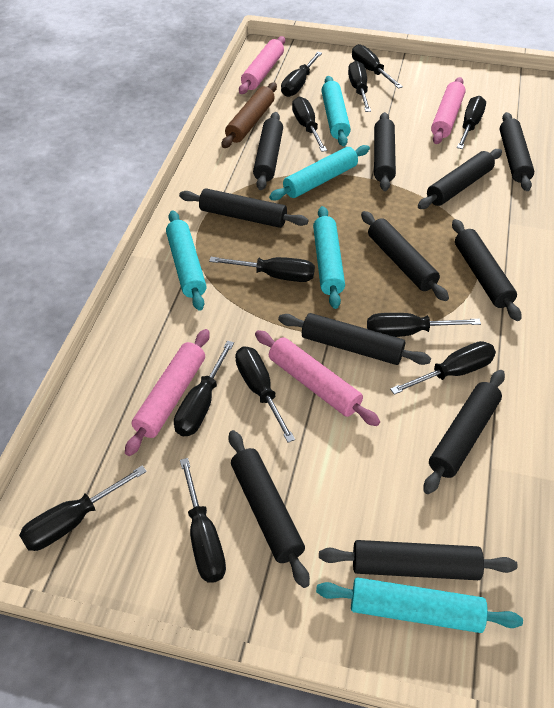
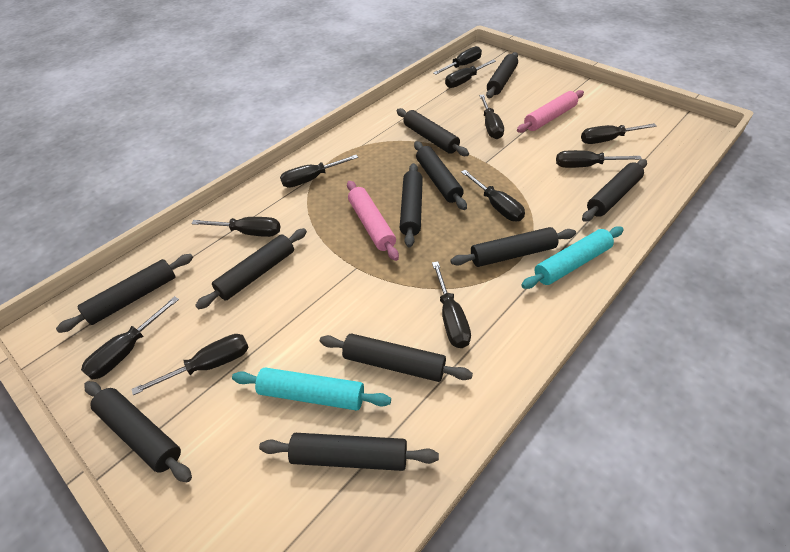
black screwdriver: [19,465,147,551] [174,341,234,436] [180,458,226,583] [209,257,315,282] [235,346,295,443] [281,52,322,97] [292,97,327,152] [348,61,371,112] [352,44,403,89] [367,313,481,337] [390,341,496,395] [457,96,486,149] = 12 -> [81,296,179,380] [131,334,249,395] [191,217,280,237] [280,155,358,188] [432,261,471,348] [433,46,482,74] [445,60,496,88] [461,170,525,221] [479,95,504,139] [556,150,642,168] [581,123,657,144] = 11
brown rolling pin: [222,82,277,148] = 1 -> none = 0
pink rolling pin: [125,329,210,456] [239,36,285,94] [255,330,380,426] [431,77,466,144] = 4 -> [347,181,399,261] [517,90,584,133] = 2
turquoise rolling pin: [166,211,207,311] [269,145,370,200] [313,206,345,309] [316,577,523,633] [321,76,351,146] = 5 -> [232,367,391,411] [521,226,624,289] = 2

